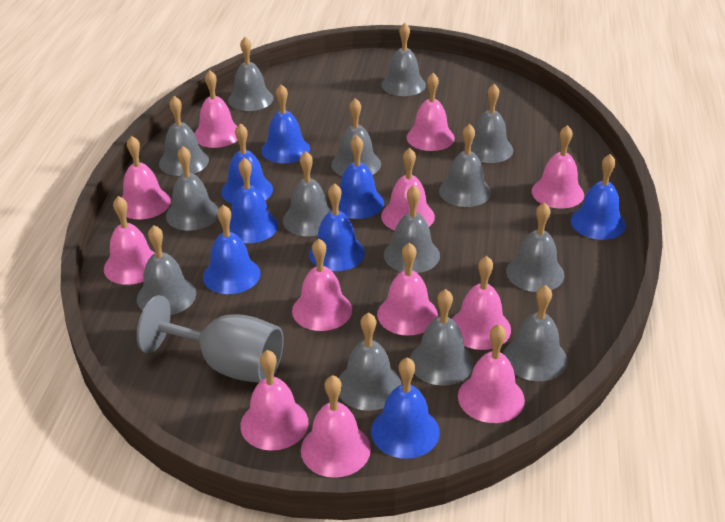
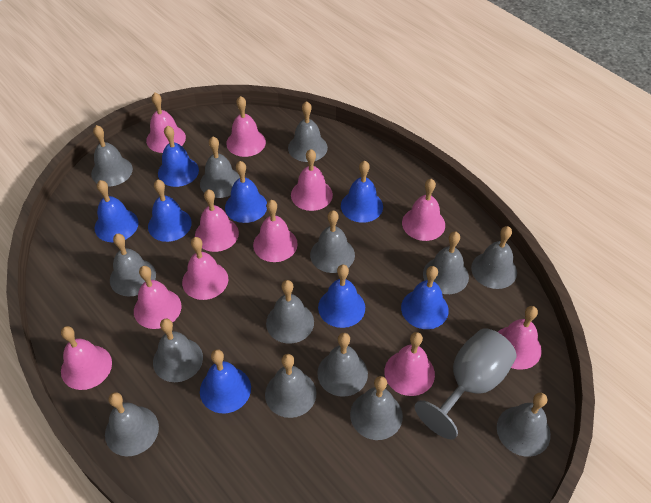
pink bell: [104,196,155,285] [122,136,171,219] [194,70,238,148] [240,350,309,450] [292,239,352,331] [301,375,371,478] [377,243,438,336] [381,148,435,230] [407,73,455,151] [452,256,511,350] [458,324,525,423] [532,125,584,209] = 12 -> [61,326,112,390] [134,266,181,329] [146,93,186,153] [182,237,228,300] [195,189,239,252] [226,96,266,157] [253,200,298,262] [291,149,333,211] [384,332,435,396] [402,179,445,241] [498,306,542,370] = 11

